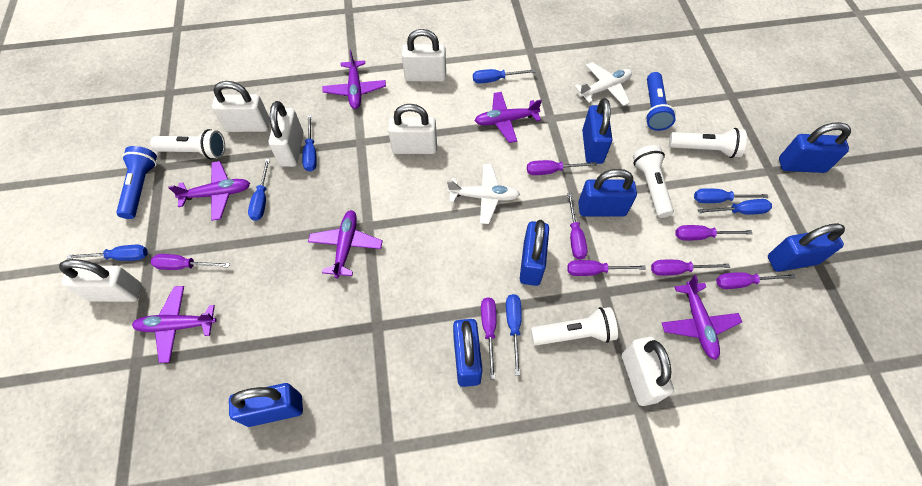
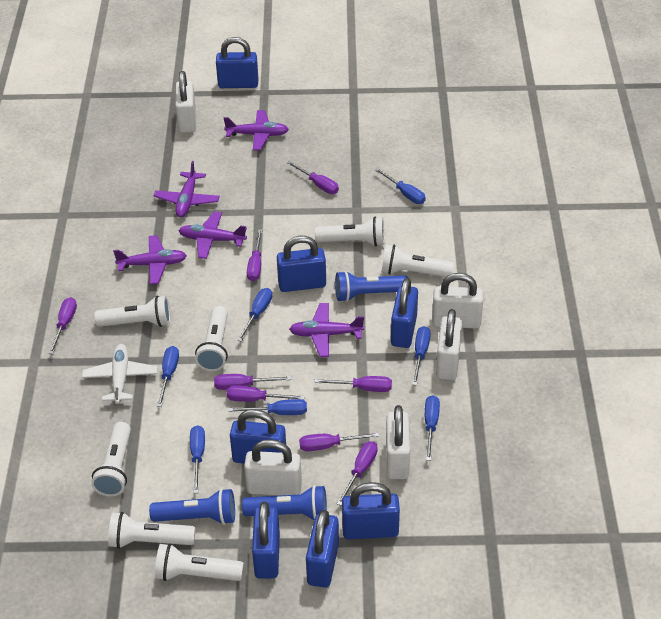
blue flashlight: [116,146,157,219] [645,72,676,131] = 2 -> [149,488,235,525] [242,485,327,520] [335,271,408,302] = 3
purple plane: [132,286,217,363] [168,161,250,221] [308,210,383,278] [323,50,386,109] [475,92,542,143] [662,275,742,360] = 6 -> [113,235,187,284] [154,161,220,217] [178,212,247,259] [224,110,289,150] [289,303,364,357] = 5
white flashlight: [150,129,225,159] [531,307,618,346] [633,145,674,218] [669,128,747,158] = 4 -> [91,422,131,497] [94,296,170,327] [108,512,195,549] [155,544,244,581] [195,306,228,371] [315,217,385,246] [382,244,454,277] = 7
white padlock: [59,259,142,302] [212,81,270,132] [269,101,304,167] [388,104,437,154] [402,29,446,82] [622,337,674,406] = 6 -> [176,71,196,133] [244,439,302,496] [386,405,410,479] [432,273,483,329] [436,309,462,380] = 5
white plane: [447,164,520,224] [574,62,632,106] = 2 -> [82,344,157,404] = 1

